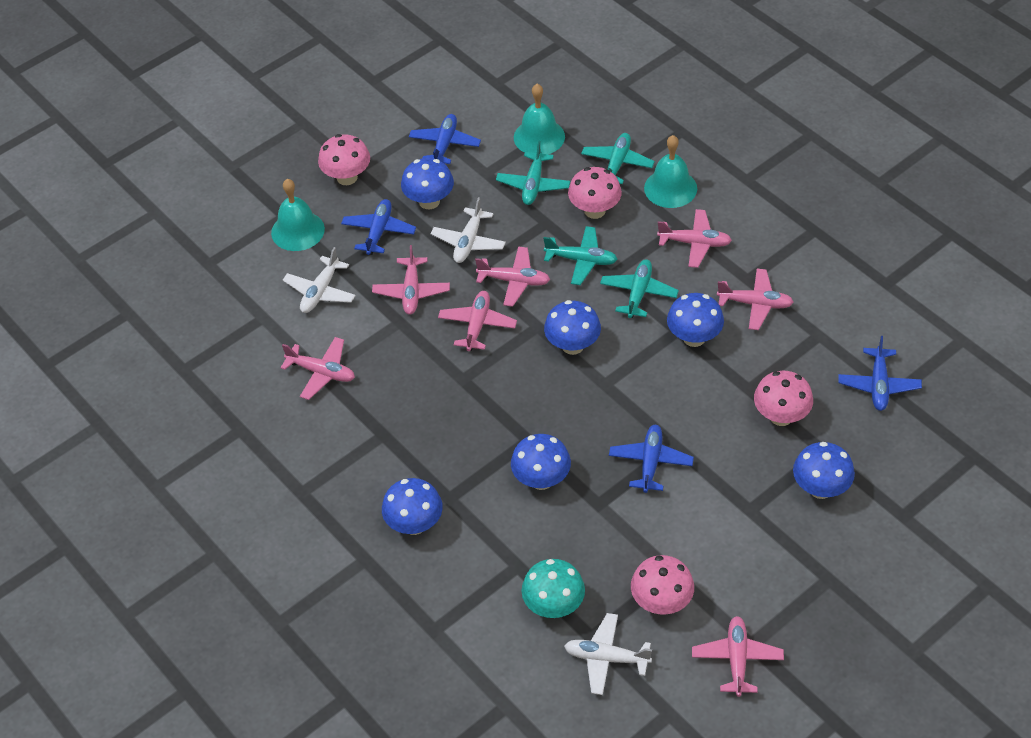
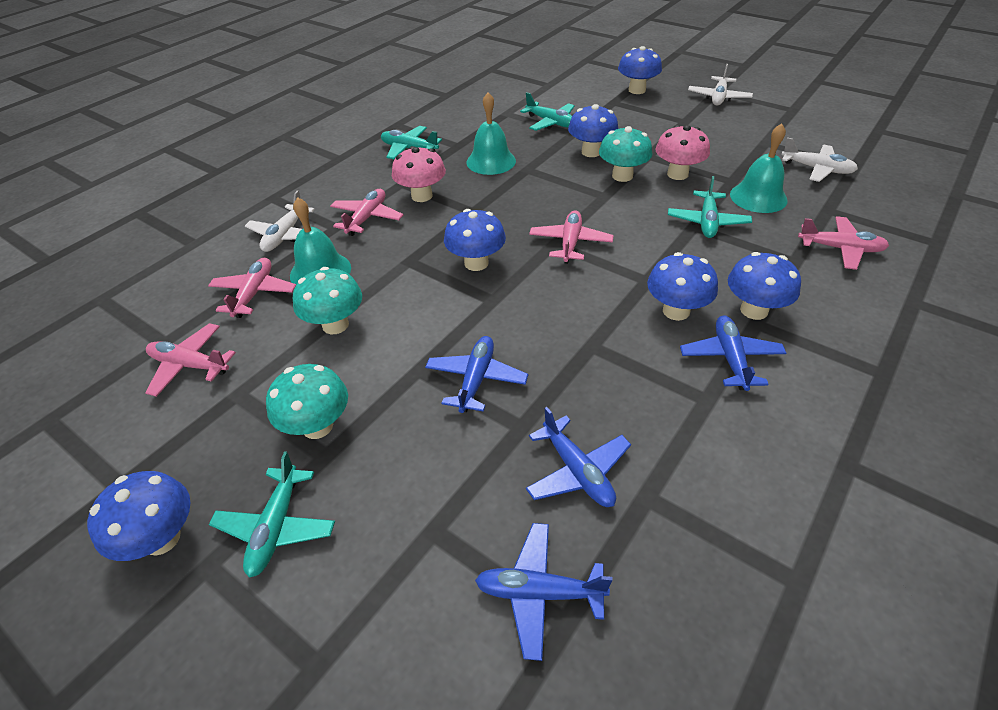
pink mushroom: [318,134,370,185] [568,167,622,219] [631,555,694,615] [754,371,813,426] = 4 -> [392,146,446,202] [656,125,710,180] = 2
pink plane: [280,337,355,400] [372,245,450,314] [438,291,517,351] [475,246,550,307] [657,209,732,268] [692,616,784,697] [717,269,794,330] = 7 -> [145,323,236,397] [208,258,296,318] [330,189,403,236] [529,210,614,264] [798,216,889,270] = 5
turquoise mushroom: [522,559,585,618] = 1 -> [266,364,348,439] [293,267,362,334] [599,126,653,182] = 3

